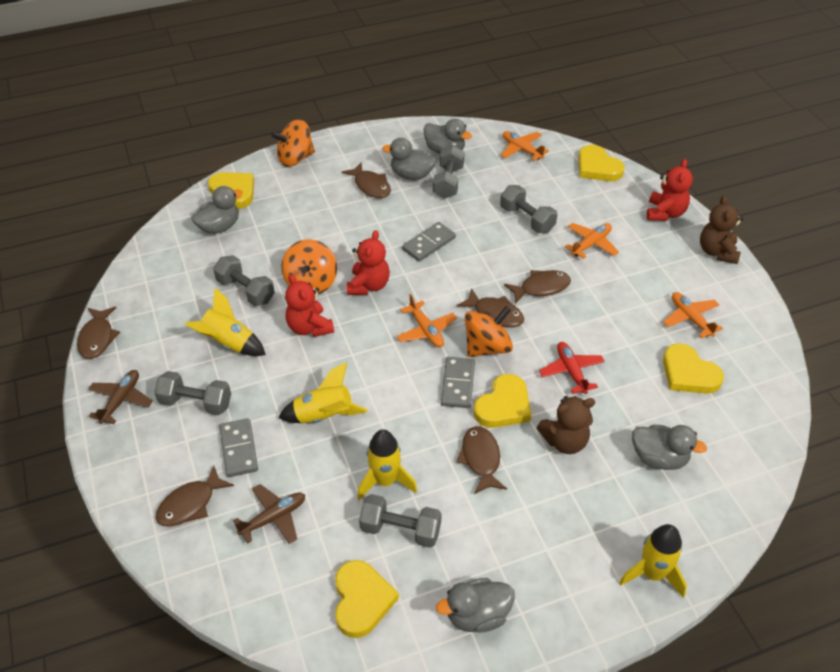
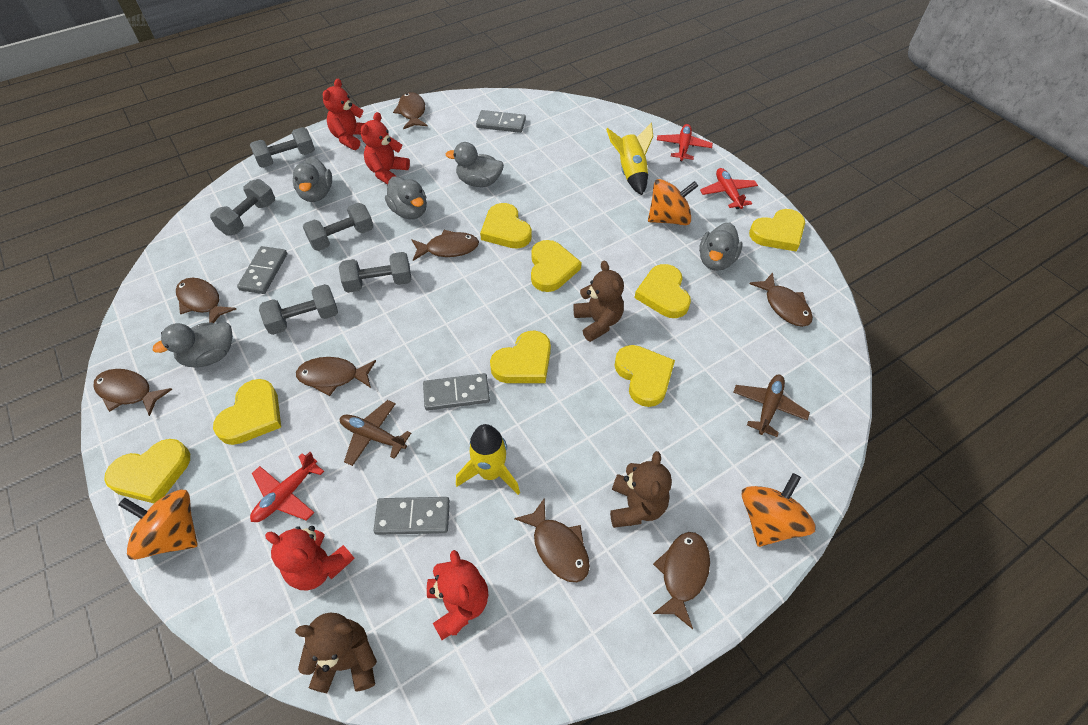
brown fish: [77,307,120,359] [156,465,234,527] [342,162,391,198] [457,288,524,328] [457,426,507,494] [504,270,571,304] = 6 -> [93,369,172,416] [176,278,236,323] [296,357,376,396] [393,92,427,129] [411,230,479,261] [514,498,590,582] [653,532,710,629] [749,273,813,327] = 8
brown teddy bear: [537,396,595,454] [700,195,743,264] = 2 -> [295,612,377,693] [573,261,624,342] [610,451,672,528] = 3
grey domino: [219,418,258,477] [402,222,456,262] [441,357,475,408] = 3 -> [237,246,287,294] [373,497,450,535] [423,373,490,411] [476,110,526,133] = 4
orange plane: [396,294,457,348] [501,131,549,161] [565,223,619,259] [663,292,723,338] = 4 -> none = 0
red plane: [539,342,605,394] = 1 -> [250,452,324,522] [657,124,713,161] [700,168,758,209] = 3
red teddy bear: [285,274,334,337] [347,230,390,295] [647,159,693,221] = 3 -> [265,526,355,591] [323,79,365,150] [361,112,410,185] [427,550,489,640] = 4
yellow heart: [208,172,254,209] [335,560,399,638] [474,374,531,428] [578,145,625,181] [663,343,724,394] = 5 -> [104,439,190,503] [213,379,281,445] [480,203,532,249] [490,330,551,383] [531,240,582,292] [614,345,675,407] [635,264,691,318] [749,209,805,252] = 8
yellow rocket: [185,288,266,356] [278,362,368,423] [357,429,417,500] [619,524,687,598] = 4 -> [456,424,520,495] [606,123,653,195] = 2

